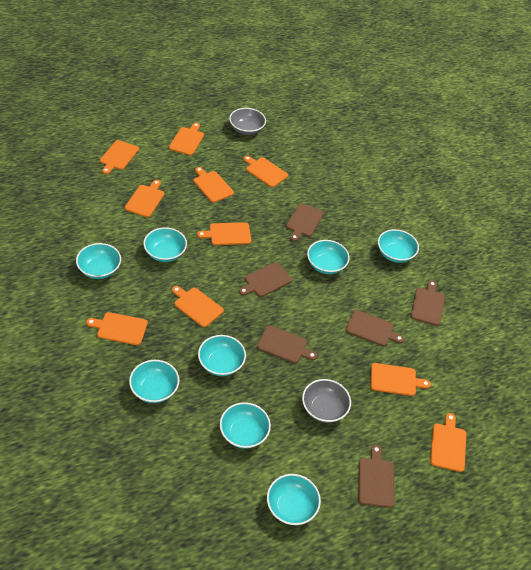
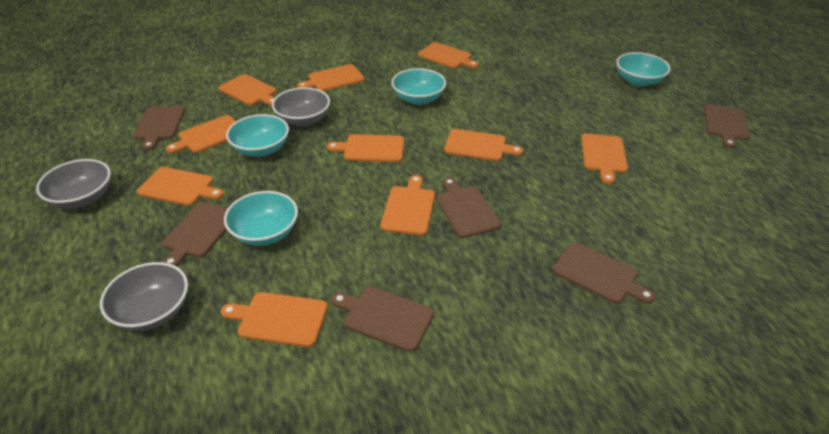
grey bowl: [229,108,266,135] [302,379,351,423] = 2 -> [36,159,111,209] [100,262,188,331] [272,87,330,126] = 3
turquoise bowl: [76,243,121,279] [129,360,179,403] [143,227,187,262] [198,335,246,376] [220,402,271,449] [267,474,321,525] [307,240,350,274] [378,229,419,263] = 8 -> [224,191,298,246] [226,114,289,157] [391,68,446,105] [616,52,670,87] = 4

